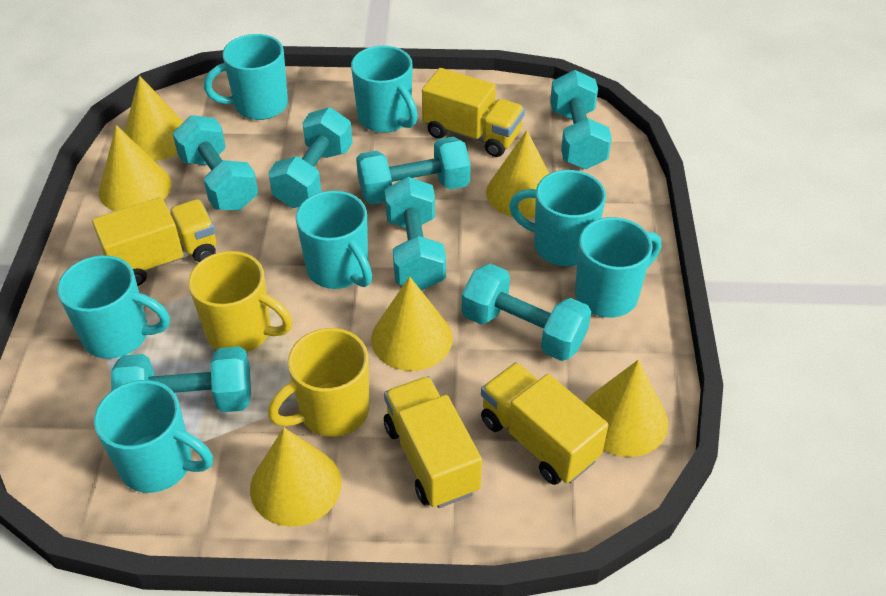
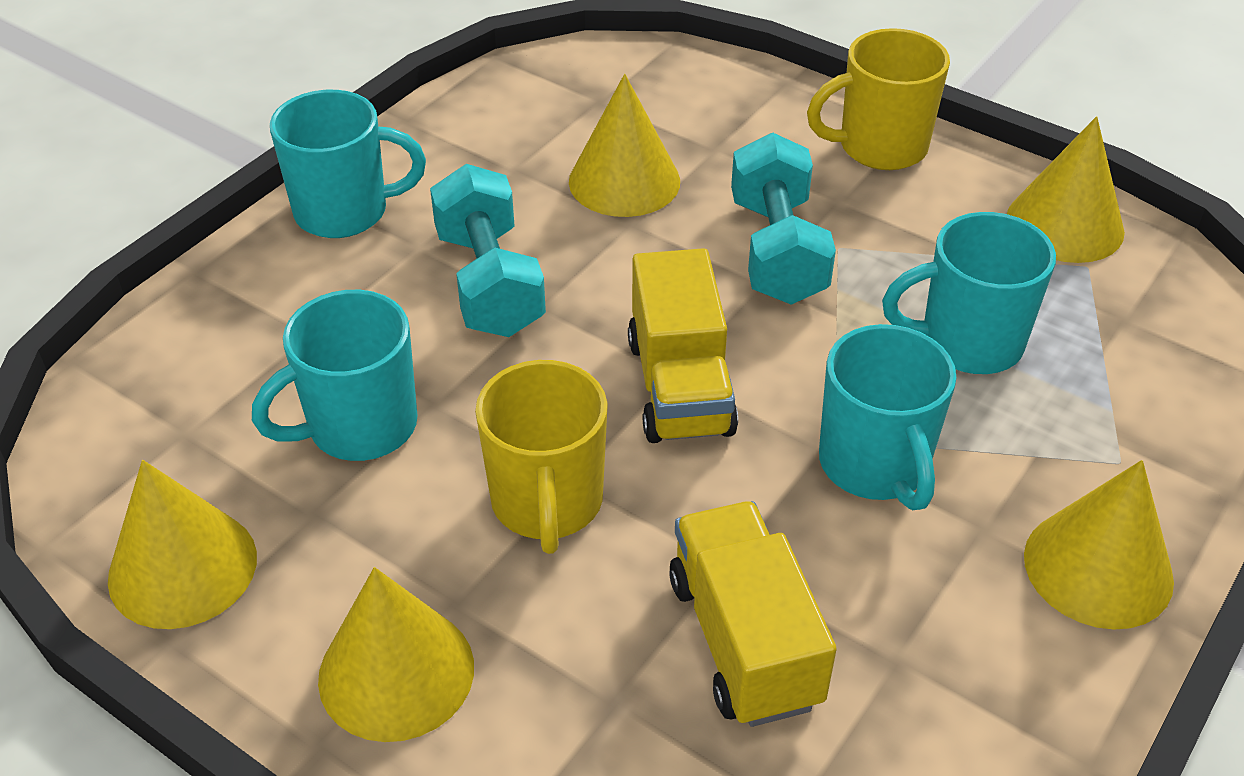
turquoise dumbbell: [111,346,251,412] [172,115,258,211] [268,107,353,208] [356,136,471,205] [385,177,446,291] [461,264,591,361] [550,70,612,169] = 7 -> [430,164,546,337] [731,133,836,305] = 2
turquoise mug: [57,255,170,359] [94,380,213,493] [204,34,288,120] [296,191,372,289] [351,46,418,133] [509,170,606,266] [575,217,661,318] = 7 -> [252,290,418,461] [270,90,426,238] [819,324,957,510] [882,212,1056,374] = 4
yellow cone: [99,125,171,211] [124,76,183,161] [250,428,341,527] [371,277,453,371] [486,130,549,218] [585,360,668,457] = 6 -> [108,460,257,629] [318,567,474,742] [569,74,680,217] [1007,116,1125,263] [1024,460,1174,630] = 5
yellow truck: [92,197,216,286] [384,376,482,508] [422,68,525,157] [481,362,608,485] = 4 -> [628,248,738,443] [669,501,837,727] = 2

